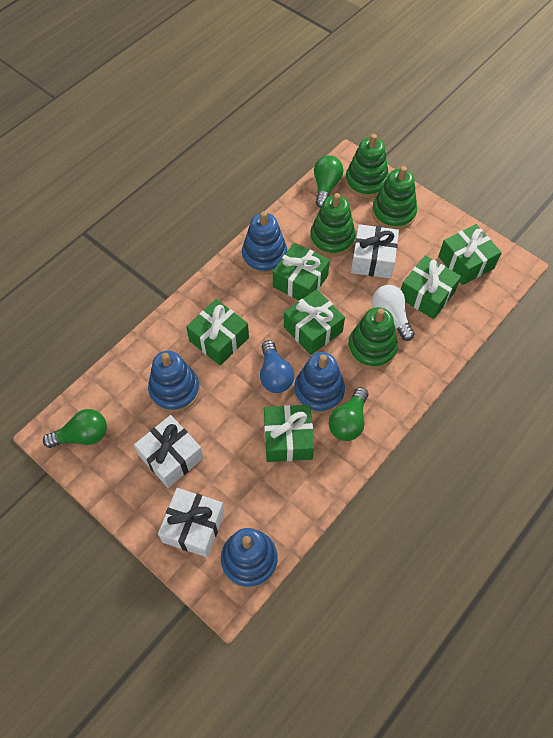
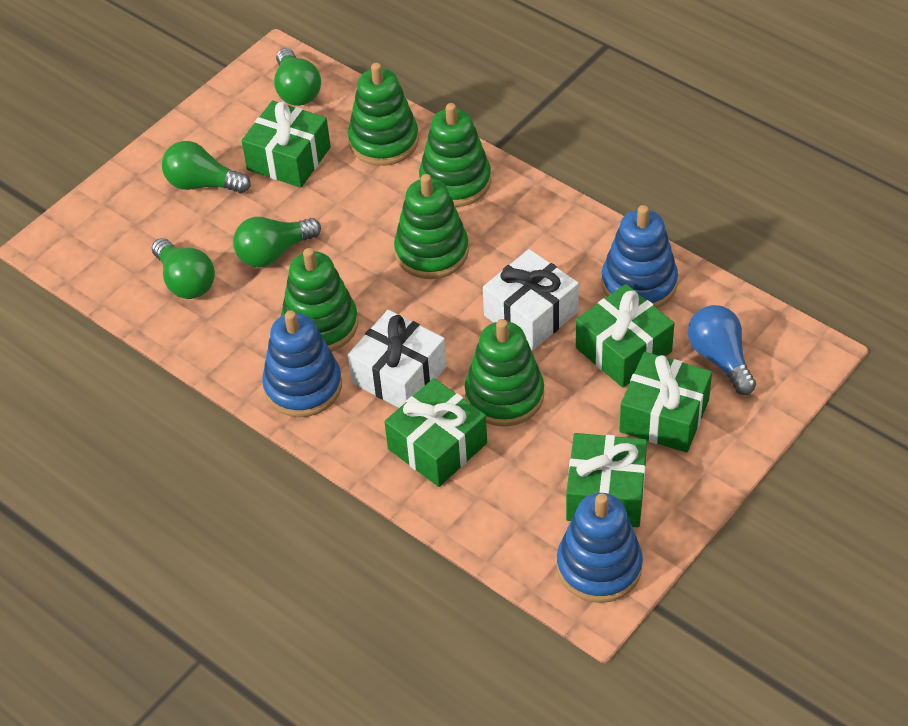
blue stacking toy: [148,351,200,413] [221,528,278,589] [242,211,287,275] [294,352,345,414] = 4 -> [262,311,342,417] [557,493,643,603] [601,205,678,308] = 3
green gift: [186,299,249,366] [264,405,314,462] [273,242,330,300] [284,289,345,355] [401,255,461,319] [438,224,502,285] = 6 -> [242,101,331,188] [384,378,487,487] [566,433,647,527] [576,284,674,387] [619,352,712,453] = 5
green light bulb: [43,409,107,448] [314,155,343,208] [329,387,368,441] = 3 -> [152,238,215,299] [162,141,251,193] [233,217,321,267] [274,48,321,106] = 4
green stacking toy: [310,193,356,257] [345,134,389,198] [348,307,398,370] [372,166,417,230] = 4 -> [281,248,358,352] [348,63,419,166] [394,174,469,279] [419,103,491,207] [465,319,544,427] = 5
white gift: [134,415,204,488] [158,488,225,558] [351,224,399,279] = 3 -> [348,310,447,408] [483,249,579,350] = 2
white light bulb: [372,285,415,341] = 1 -> none = 0

